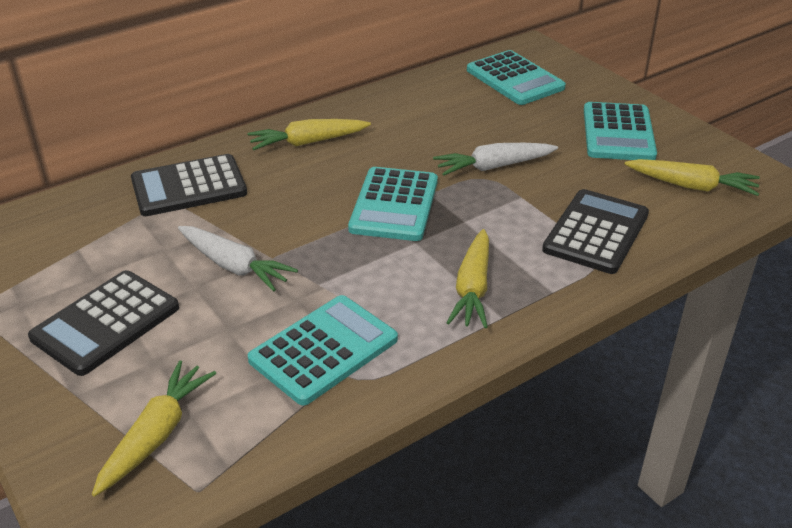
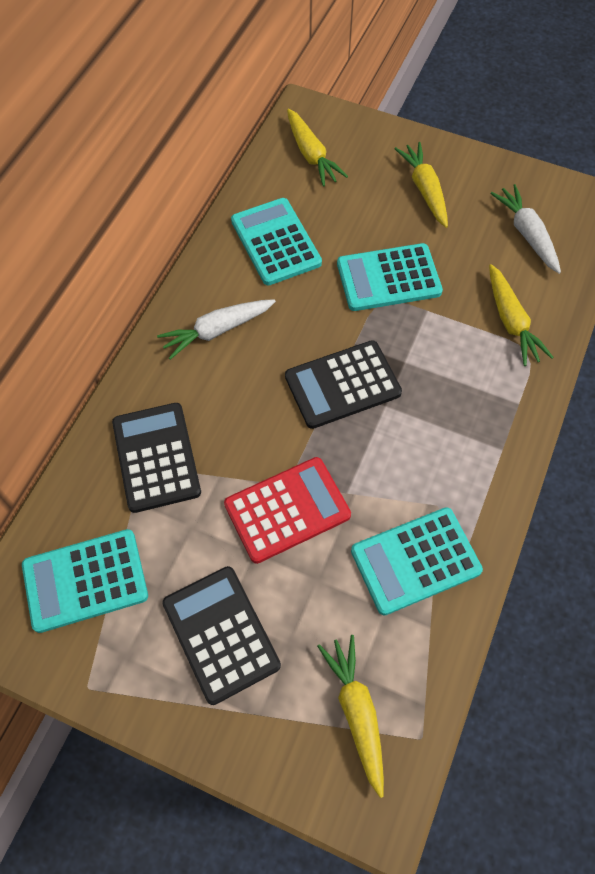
red calculator: none = 0 -> [224,457,351,564] = 1

